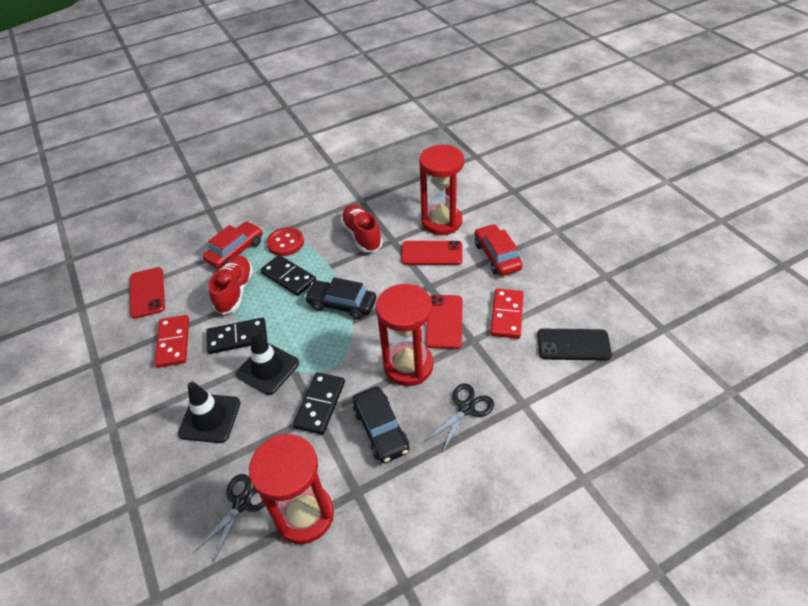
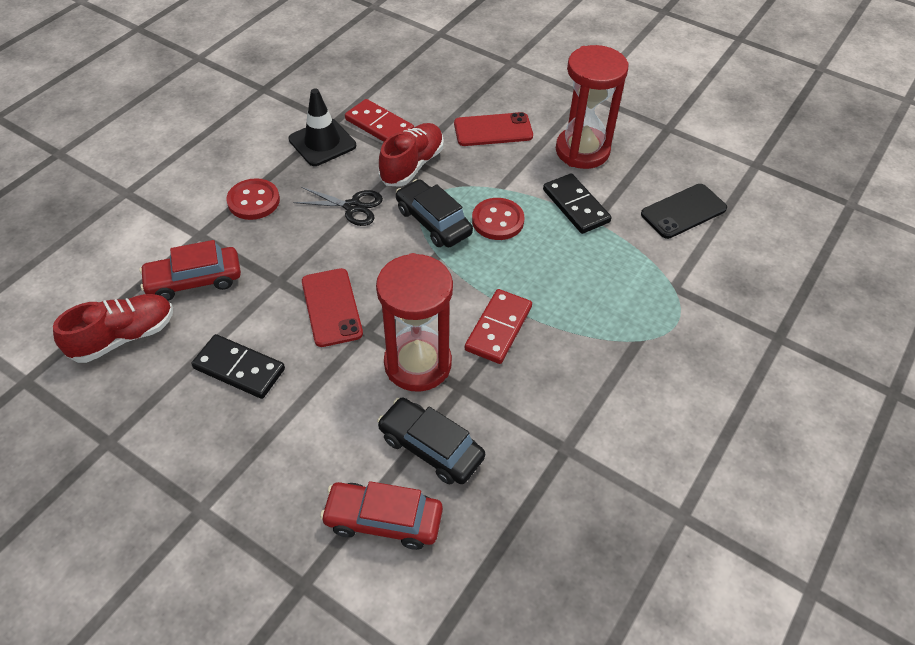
black domino: [206,318,267,354] [260,255,316,296] [293,372,345,435] = 3 -> [191,334,285,399] [543,173,612,234] = 2
black scissors: [194,474,265,562] [426,383,494,451] = 2 -> [293,187,383,226] = 1
black traffic cone: [178,382,241,443] [236,331,299,395] = 2 -> [289,89,356,166] = 1
red button: [267,227,304,256] = 1 -> [226,178,280,220] [472,198,525,240] = 2
red hourglass: [249,434,334,544] [376,284,433,386] [419,145,464,235] = 3 -> [376,253,453,392] [556,45,629,169] = 2
red phone: [130,267,165,319] [401,241,462,265] [426,295,463,349] = 3 -> [302,268,363,347] [454,112,533,146] = 2

